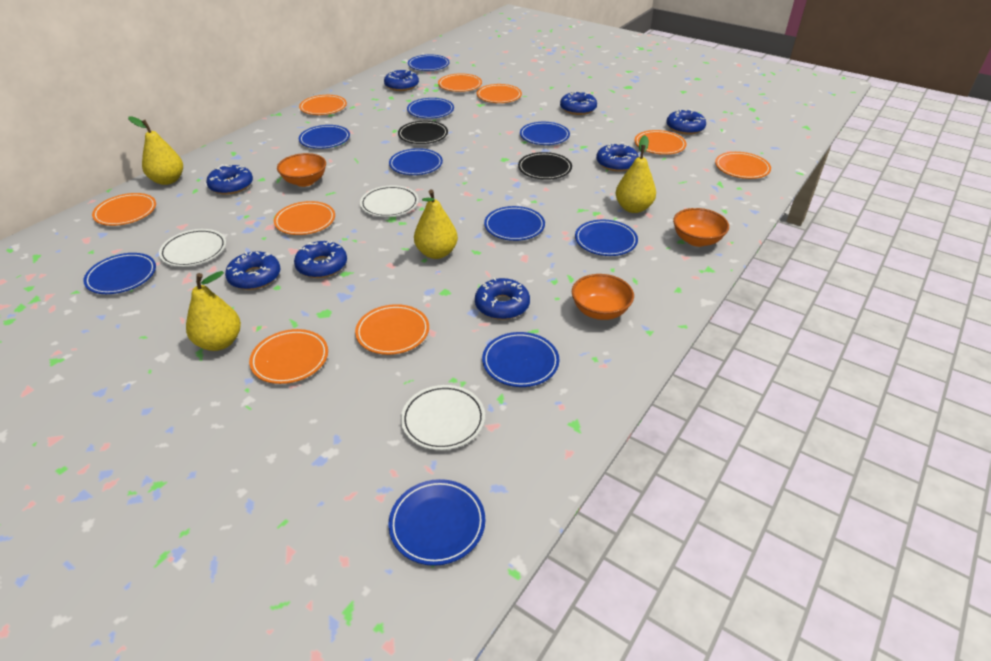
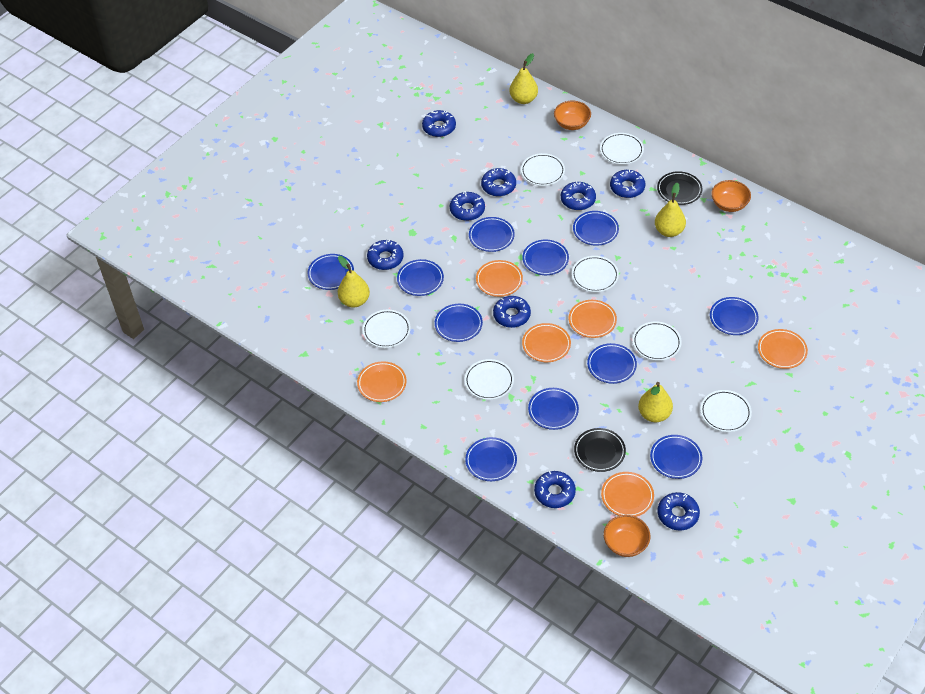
blue donut: [206,165,253,195] [225,251,280,290] [294,241,347,278] [384,70,419,91] [475,278,530,320] [560,92,597,115] [596,144,639,171] [667,110,706,135] = 8 -> [367,240,403,270] [422,110,456,137] [450,191,485,221] [481,168,516,196] [493,296,531,328] [534,471,576,508] [561,182,596,210] [610,170,645,198] [658,492,700,531] = 9
blue plate: [83,253,156,294] [299,125,350,149] [388,479,485,566] [389,148,443,175] [407,98,454,119] [408,54,449,71] [482,332,559,387] [484,206,545,241] [520,122,570,145] [575,220,638,256] = 10 -> [308,254,354,290] [397,259,444,296] [435,304,483,342] [465,437,517,481] [469,217,515,252] [522,239,569,275] [528,388,579,430] [573,211,619,246] [587,343,637,384] [650,435,702,479] [710,297,758,335] = 11
orange plate: [92,193,156,226] [249,329,328,384] [274,201,335,235] [299,95,347,115] [355,304,429,355] [438,73,482,92] [477,84,522,103] [635,130,687,155] [715,152,771,179] = 9 -> [357,361,407,402] [476,260,523,297] [522,323,571,362] [569,300,617,338] [601,472,654,517] [758,329,808,369] = 6
white plate: [159,229,226,267] [360,185,419,217] [401,385,485,450] = 3 -> [362,310,411,348] [465,359,514,400] [521,153,565,186] [572,256,619,292] [600,133,644,165] [632,321,682,361] [700,390,752,432] = 7

